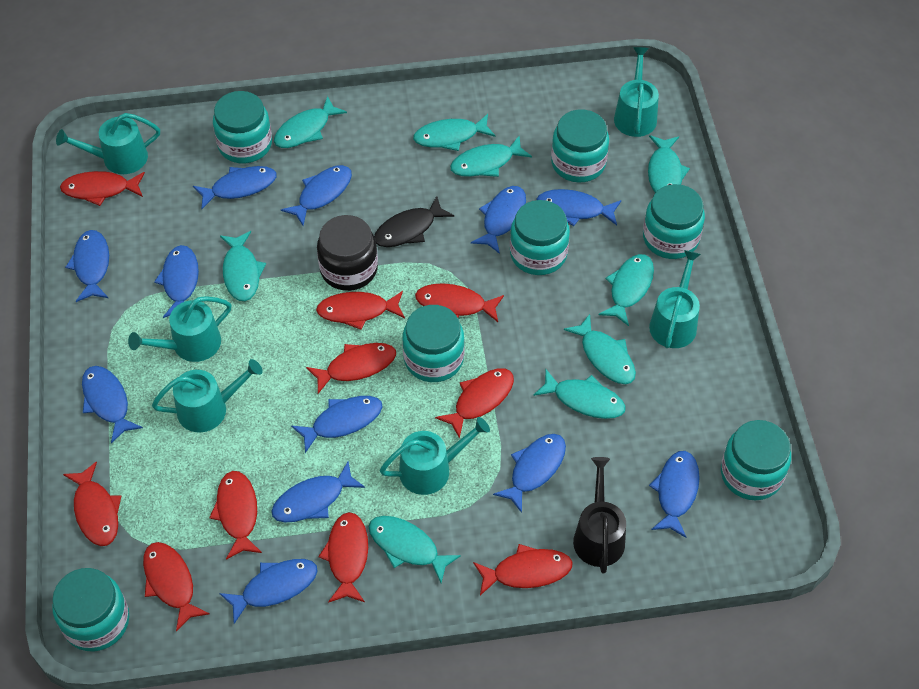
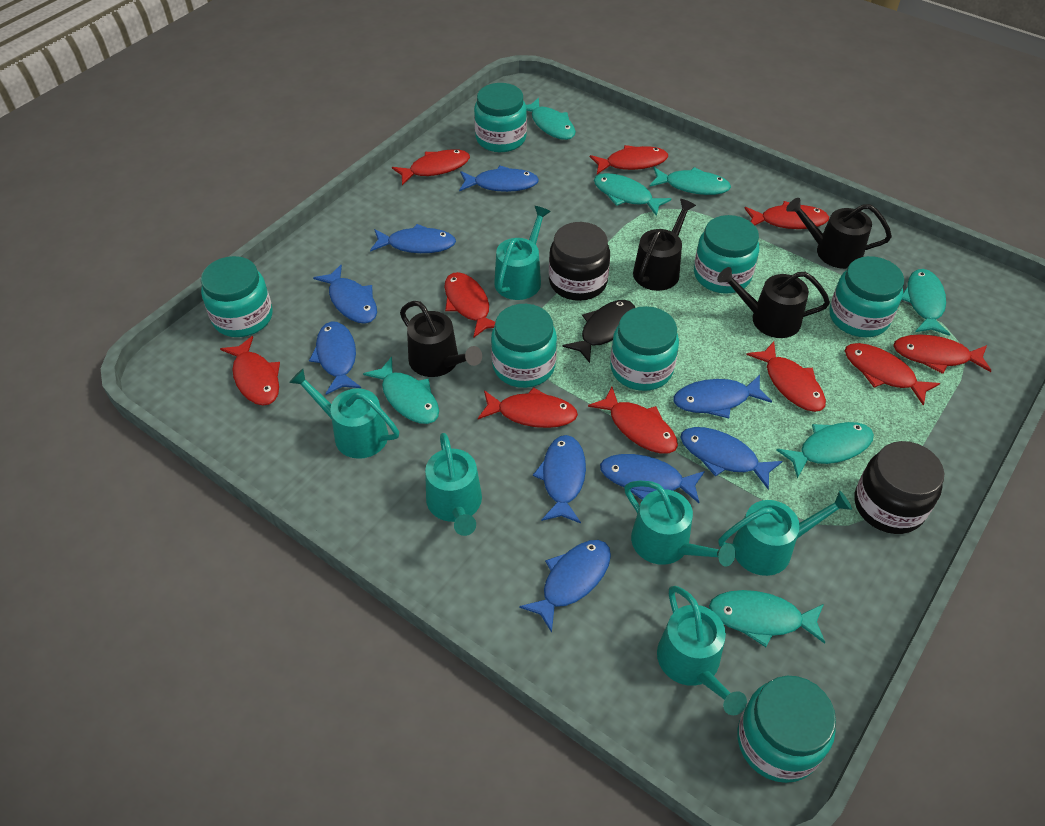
black jar: [317,215,378,291] = 1 -> [549,222,610,301] [855,441,944,534] = 2
black watering can: [573,457,626,574] = 1 -> [400,301,482,377] [633,199,696,291] [717,267,830,338] [786,198,892,269] = 4
blue fish: [65,230,109,302] [82,366,143,443] [154,245,199,318] [193,166,277,209] [219,559,318,624] [271,461,365,523] [281,165,352,226] [291,396,383,453] [471,186,526,254] [493,434,566,513] [537,189,621,226] [649,451,700,538] = 12 -> [309,322,361,395] [313,265,377,324] [370,224,456,253] [459,166,539,192] [519,540,611,633] [533,435,586,523] [600,454,705,503] [673,375,772,418] [681,427,782,489] = 9
turquoise fish: [220,231,266,301] [274,96,347,148] [369,516,461,583] [413,114,496,151] [450,136,532,177] [533,369,626,419] [564,314,636,384] [599,254,654,326] [648,135,690,193] = 9 -> [363,357,439,424] [526,97,576,140] [594,173,671,216] [649,167,731,195] [709,590,826,647] [777,422,874,478] [902,269,950,336] = 7

